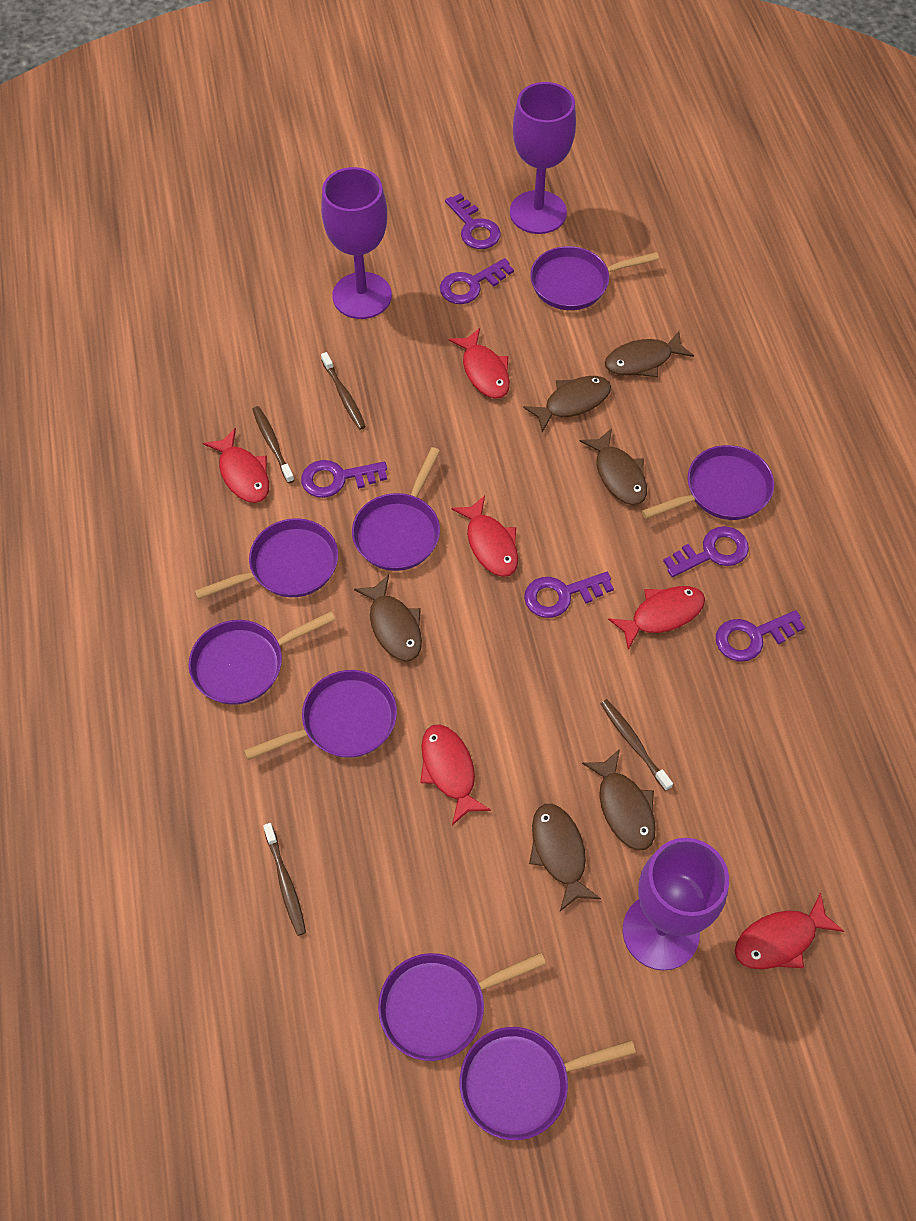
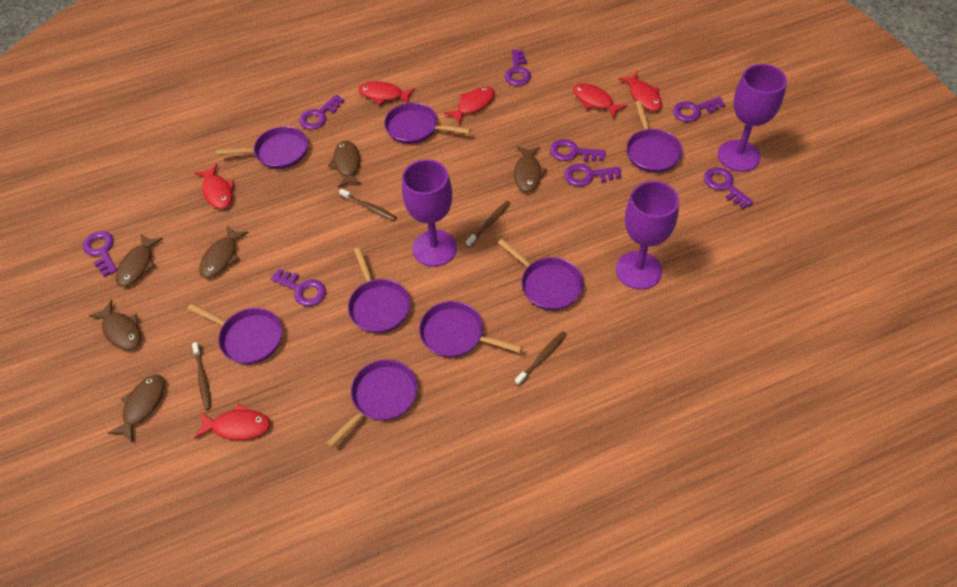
purple key: [301,460,387,498] [440,258,514,304] [445,194,501,249] [524,572,614,618] [663,526,749,577] [716,610,805,662] = 6 -> [83,231,117,277] [270,269,326,306] [299,95,344,130] [505,50,531,86] [550,139,606,162] [564,164,621,186] [673,97,725,122] [704,167,754,209] = 8

